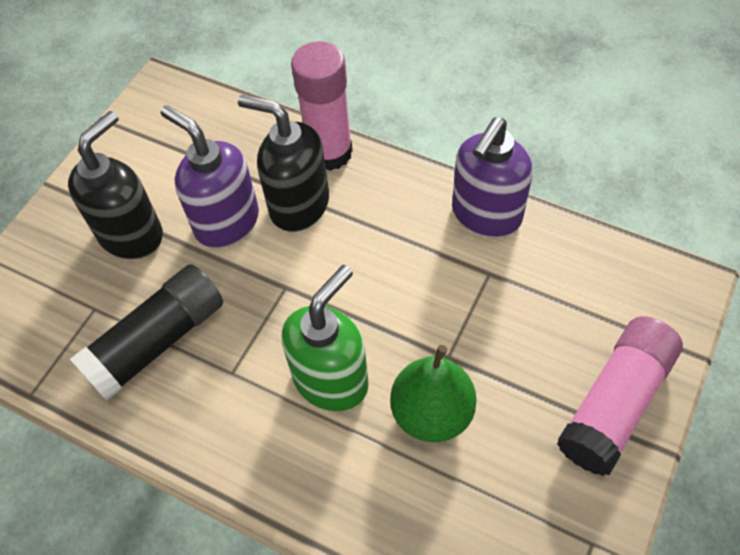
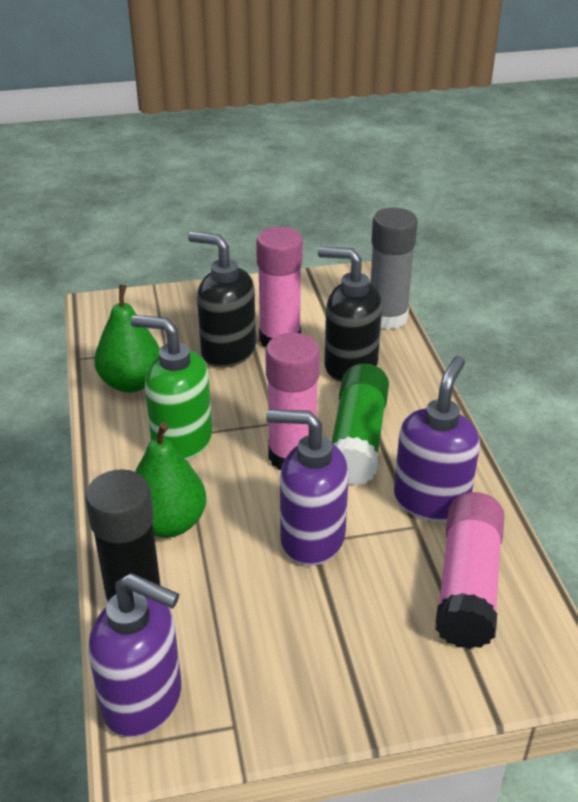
green glue stick: none = 0 -> [331,363,389,486] = 1
green pear: [390,345,477,442] = 1 -> [94,285,160,393] [135,422,206,538] = 2
grey glue stick: none = 0 -> [370,208,418,330] = 1
pink glue stick: [291,41,353,171] [557,316,683,476] = 2 -> [256,227,303,347] [265,333,320,470] [435,492,504,649] = 3
purple soap dispenser: [161,105,259,248] [452,117,533,238] = 2 -> [88,573,181,737] [266,409,349,566] [394,356,480,522] = 3

